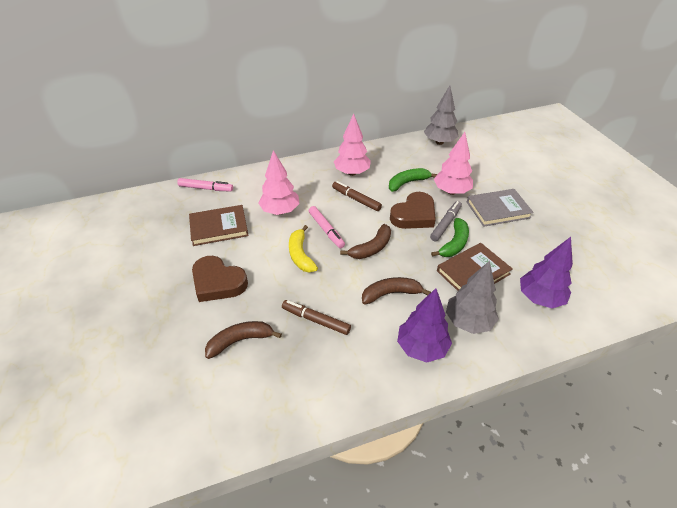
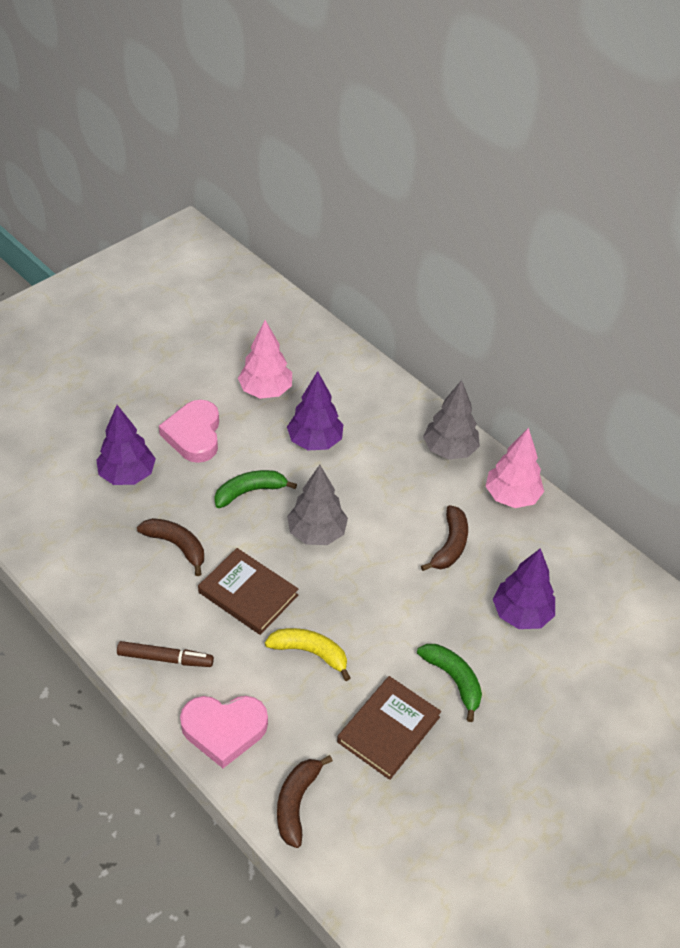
brown heart: [192,256,248,302] [390,192,436,229] = 2 -> none = 0
brown marker: [282,300,351,335] [332,181,382,211] = 2 -> [117,641,214,667] = 1
grey book: [467,189,534,227] = 1 -> none = 0
grey marker: [430,201,462,241] = 1 -> none = 0
pink heart: none = 0 -> [159,400,219,463] [180,696,268,768] = 2
pink marker: [177,178,233,192] [309,206,345,248] = 2 -> none = 0
pink tree: [259,150,300,215] [334,114,371,176] [434,132,473,195] = 3 -> [238,320,292,399] [485,428,544,508] = 2
purple tree: [397,288,452,363] [520,237,573,308] = 2 -> [96,405,156,485] [287,371,344,450] [493,548,555,629] = 3

